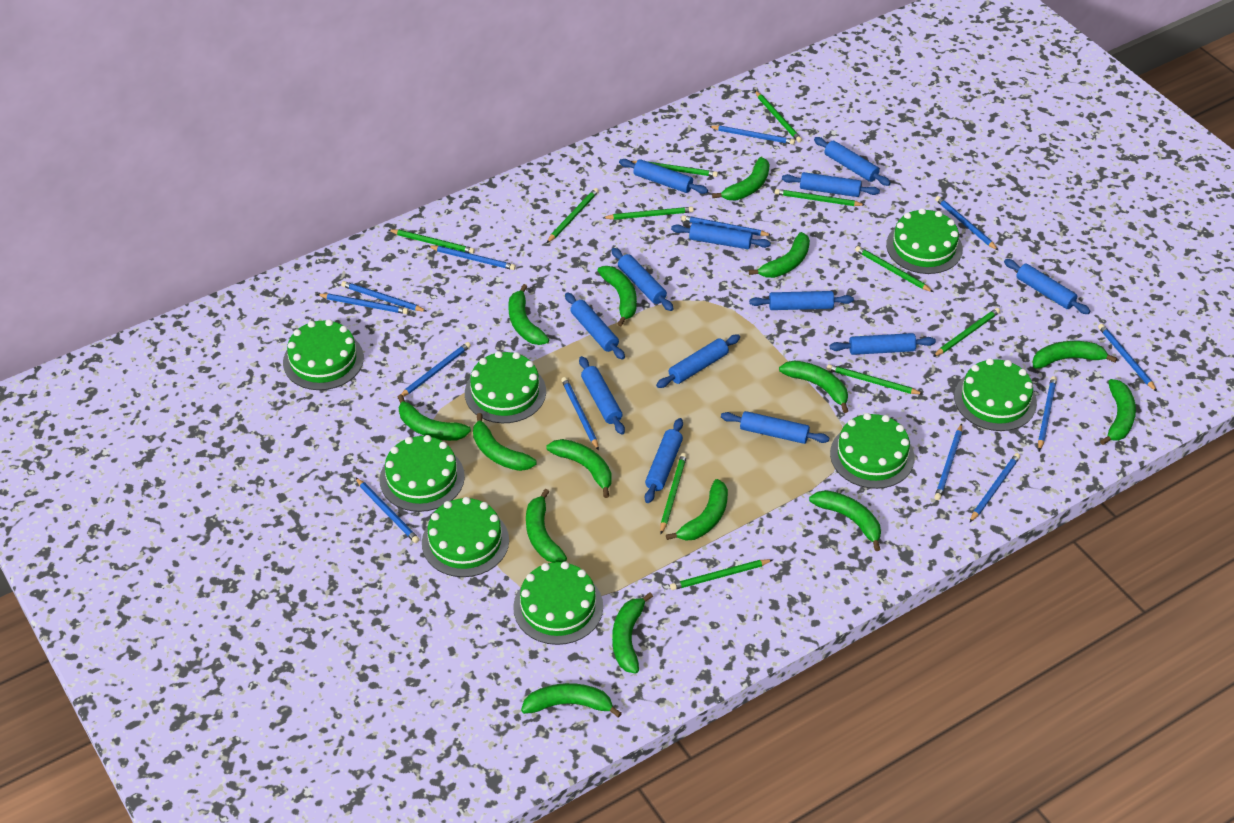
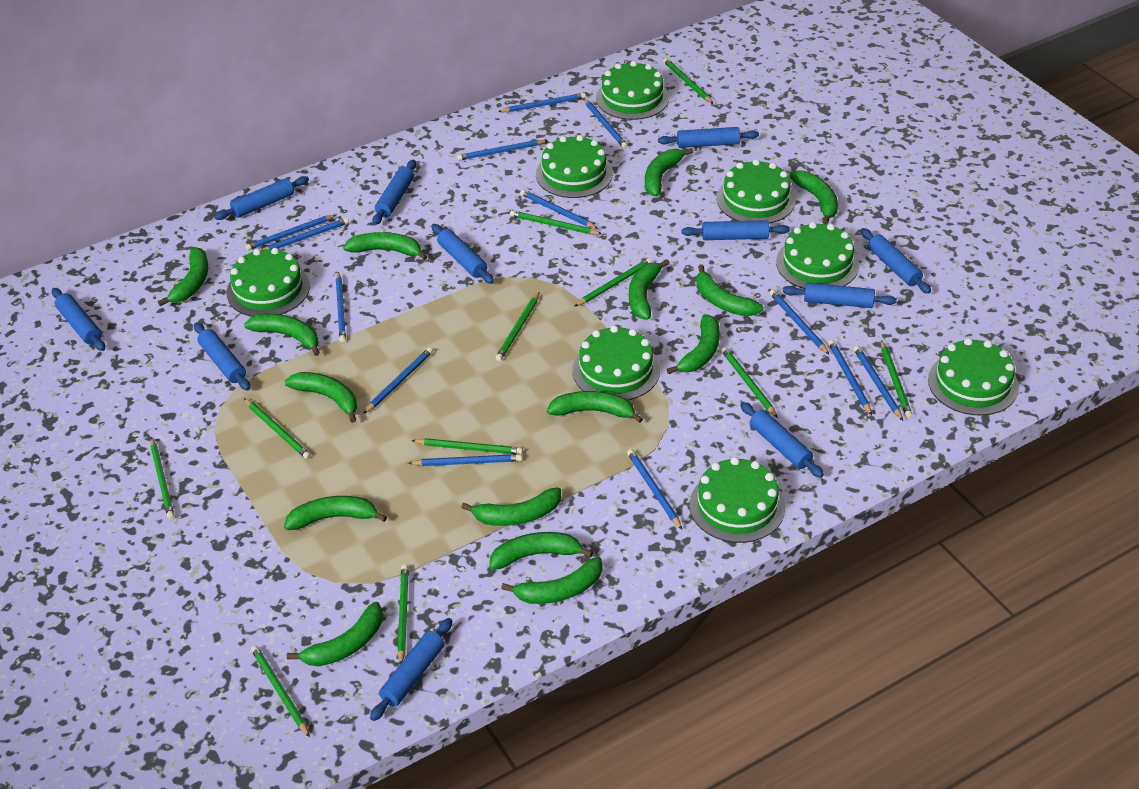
blue rolling pin: [565,292,625,360] [579,356,625,435] [611,248,674,311] [619,159,708,194] [645,418,683,503] [656,335,740,388] [671,223,771,249] [721,411,829,444] [749,291,854,310] [782,172,880,197] [814,137,891,186] [830,333,936,355] [1004,259,1090,314] = 13 -> [52,288,105,351] [194,322,250,390] [214,176,309,220] [370,618,452,721] [372,160,416,225] [431,224,494,284] [658,127,759,148] [682,220,790,240] [740,402,824,478] [783,283,897,308] [861,228,931,293] = 11

